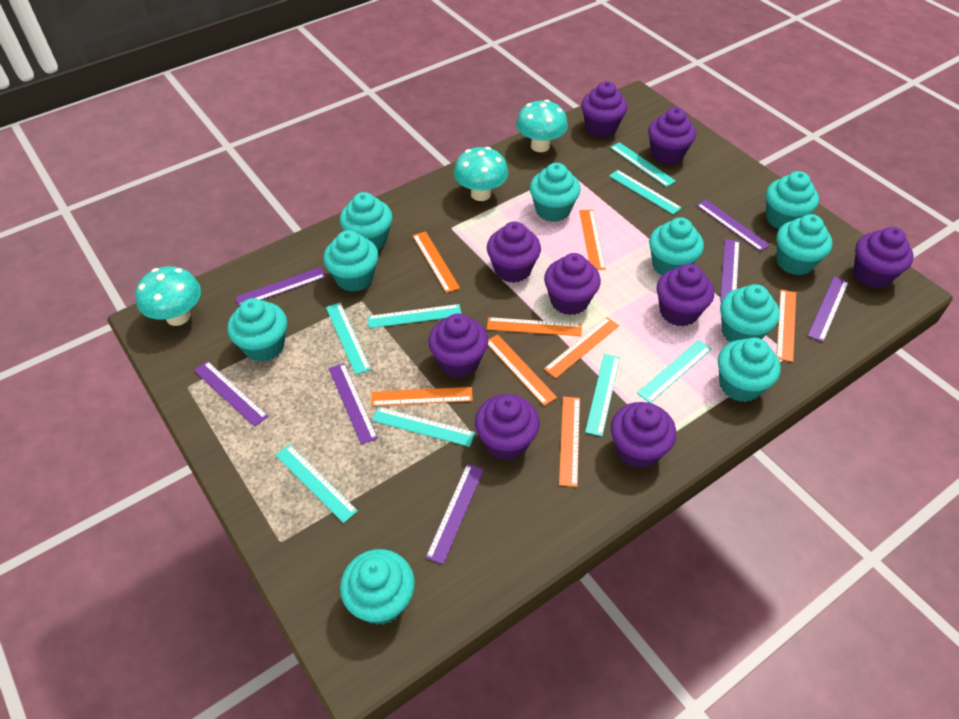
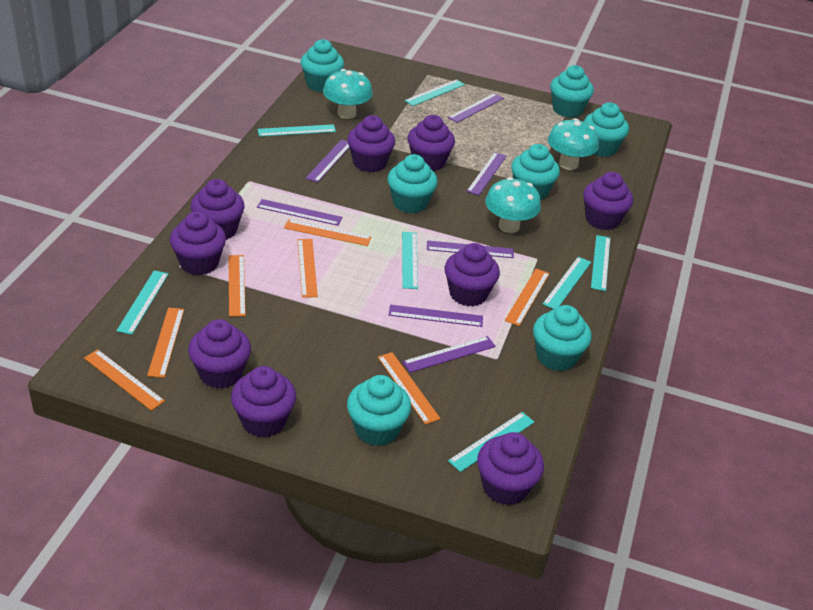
orange ruler: [371,387,473,406] [413,231,460,293] [487,317,582,336] [488,334,557,406] [544,317,619,378] [559,396,580,487] [579,210,606,270] [777,290,796,362] = 8 -> [84,349,165,411] [147,308,184,378] [229,255,246,317] [284,219,371,246] [297,239,318,298] [378,352,441,425] [505,269,550,326] = 7
turquoise cupcake: [227,298,287,362] [323,230,379,292] [340,192,393,250] [340,549,415,625] [530,163,581,222] [649,217,704,276] [718,338,781,402] [720,284,780,342] [766,171,819,229] [777,214,833,275] = 10 -> [301,39,344,92] [347,375,411,446] [387,154,438,213] [511,144,560,200] [533,305,592,371] [550,65,594,118] [584,102,629,157] = 7
turquoise ruler: [276,444,358,523] [326,303,371,375] [367,304,462,328] [372,407,475,447] [585,354,620,436] [609,170,682,215] [610,142,676,187] [637,340,712,403] = 8 -> [116,270,169,335] [258,124,336,137] [402,232,418,289] [405,79,465,106] [448,412,534,472] [543,257,591,309] [591,235,610,291] = 7

